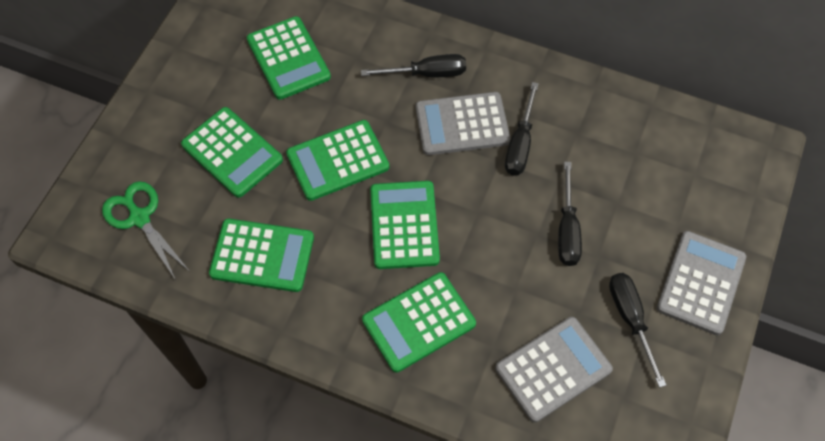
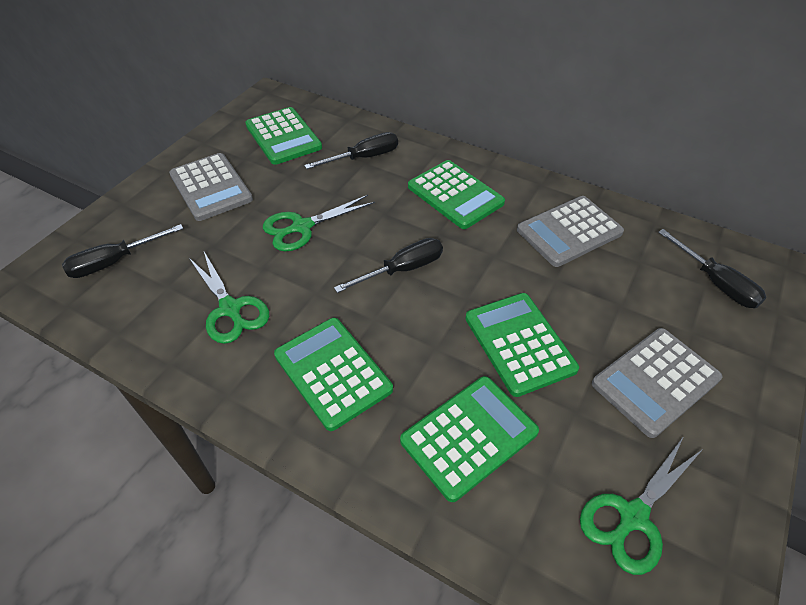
green calculator: [181,107,283,198] [209,219,314,292] [247,16,331,100] [286,120,389,201] [362,272,476,373] [370,181,440,269] = 6 -> [245,107,322,165] [274,318,393,431] [400,376,539,502] [408,160,505,229] [466,293,579,397] = 5
green scissors: [102,182,189,280] = 1 -> [189,252,269,344] [263,195,375,251] [580,436,703,575] = 3

